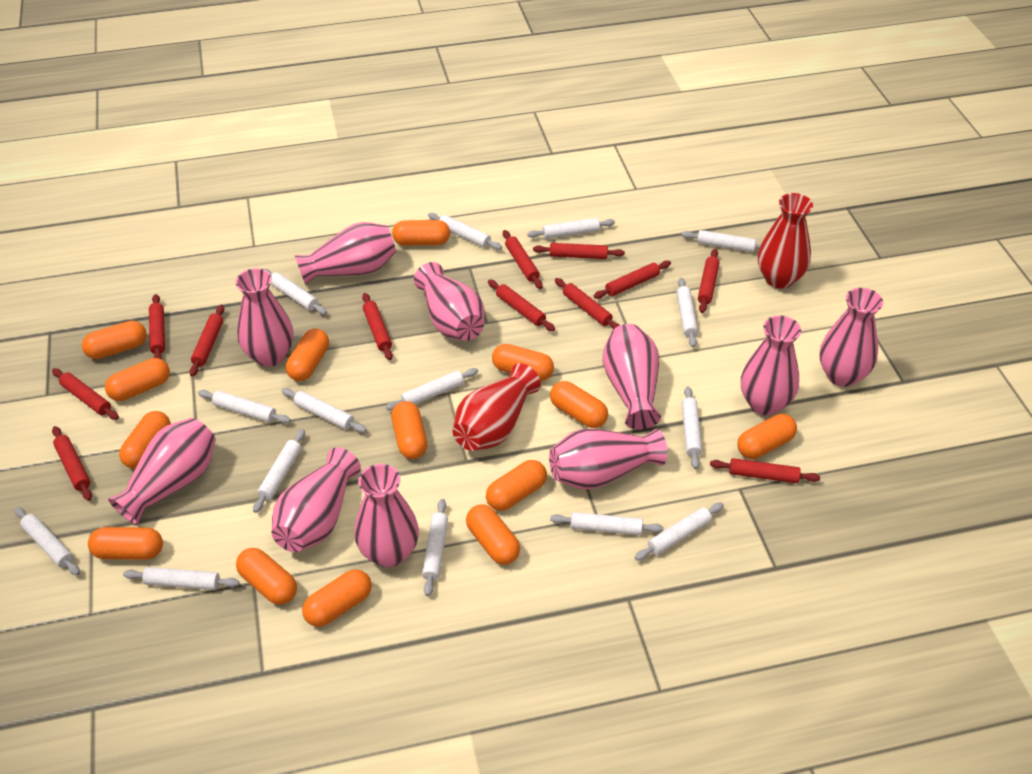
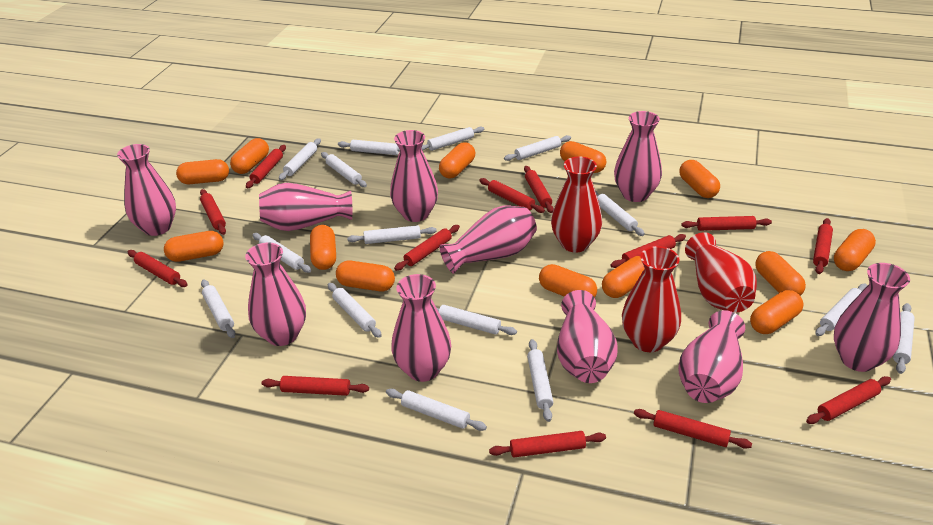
orange capsule: [82,321,147,359] [88,527,163,560] [105,358,170,401] [119,411,171,469] [236,548,297,605] [286,329,329,381] [302,569,372,627] [391,401,427,459] [392,220,450,246] [466,504,520,565] [486,460,547,511] [492,344,554,381] [550,381,608,428] [737,414,797,459] = 14 -> [164,231,224,262] [176,159,229,184] [230,138,269,174] [310,225,336,270] [336,260,395,292] [439,142,475,178] [539,264,597,298] [560,141,606,173] [602,256,645,298] [679,160,720,198] [750,290,804,334] [755,251,806,296] [834,229,876,271] = 13
red rolling pin: [52,368,119,420] [52,426,92,501] [149,294,165,359] [189,305,224,377] [362,293,393,360] [488,279,555,331] [503,230,543,289] [533,243,625,259] [555,278,620,329] [594,261,671,299] [698,249,720,313] [710,458,820,483] = 12 -> [127,250,187,287] [200,189,226,235] [246,145,286,188] [262,376,369,396] [394,225,460,271] [479,178,545,213] [489,431,606,457] [524,166,554,213] [611,234,686,268] [634,409,752,449] [681,216,772,231] [806,376,891,424] [813,218,833,274] = 13
red vase: [453,363,541,451] [758,193,813,289] = 2 -> [551,157,602,253] [622,246,681,352] [685,232,757,313] = 3

